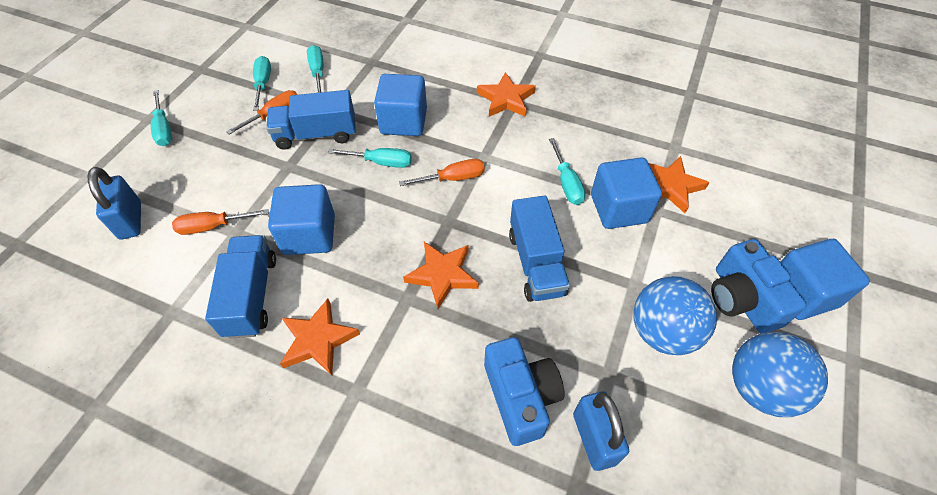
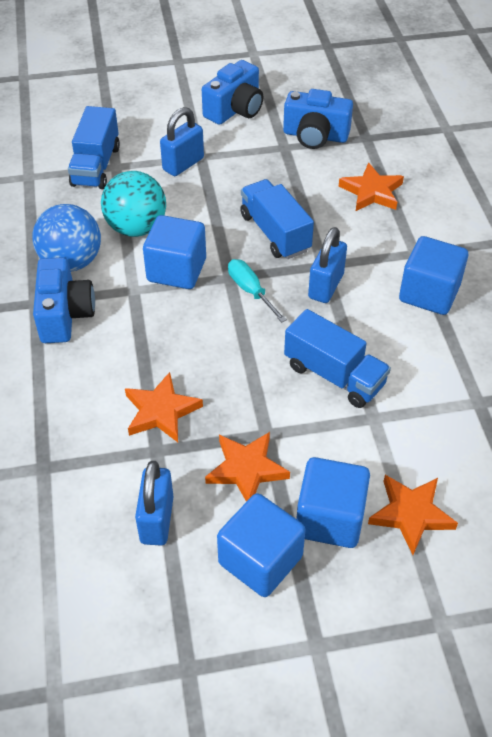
blue ball: [633,276,717,355] [732,332,828,417] = 2 -> [32,204,101,272] = 1
blue camera: [484,337,564,446] [711,239,807,334] = 2 -> [33,257,95,343] [202,60,263,125] [283,89,353,149] = 3
blue padlock: [87,167,141,239] [573,392,629,471] = 2 -> [135,461,173,546] [160,107,204,176] [308,227,347,303] = 3
orange screwdriver: [172,209,269,235] [226,90,298,135] [399,159,485,186] = 3 -> none = 0
turquoise ball: none = 0 -> [101,171,166,237] = 1
turquoise screwdriver: [151,90,172,146] [253,56,271,111] [307,45,324,93] [328,148,412,168] [549,138,586,205] = 5 -> [228,259,287,323] = 1

